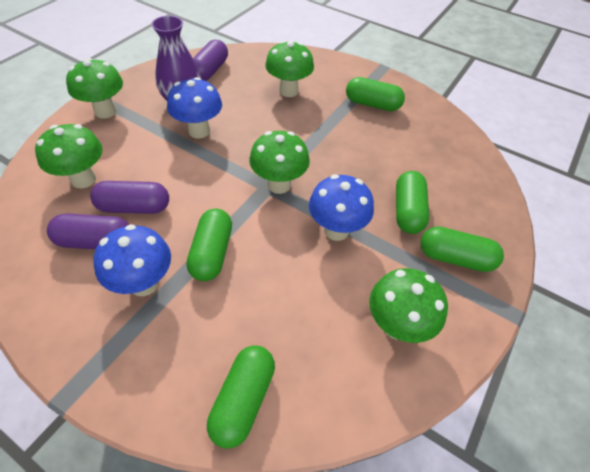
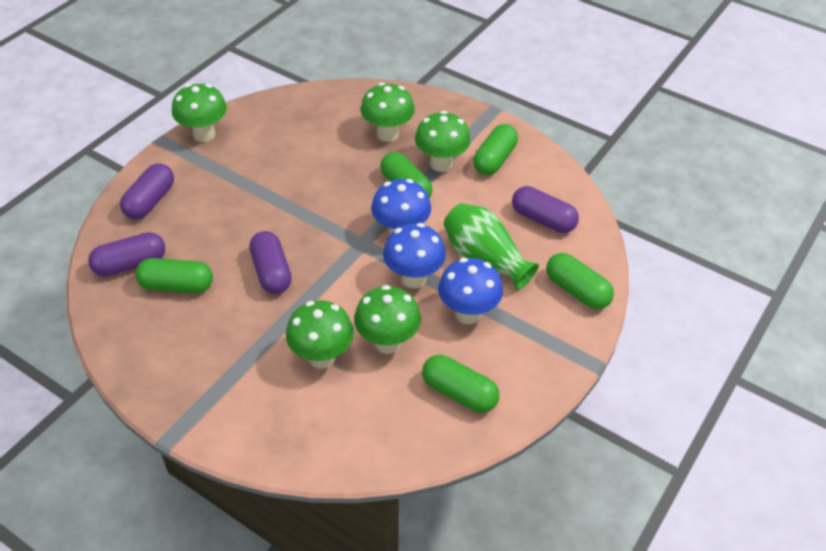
green vase: none = 0 -> [444,203,539,290] = 1
purple capsule: [47,214,129,249] [90,181,169,214] [193,40,228,81] = 3 -> [88,232,165,277] [120,163,174,219] [249,231,292,294] [512,186,579,233] = 4
purple vase: [151,16,202,101] = 1 -> none = 0

